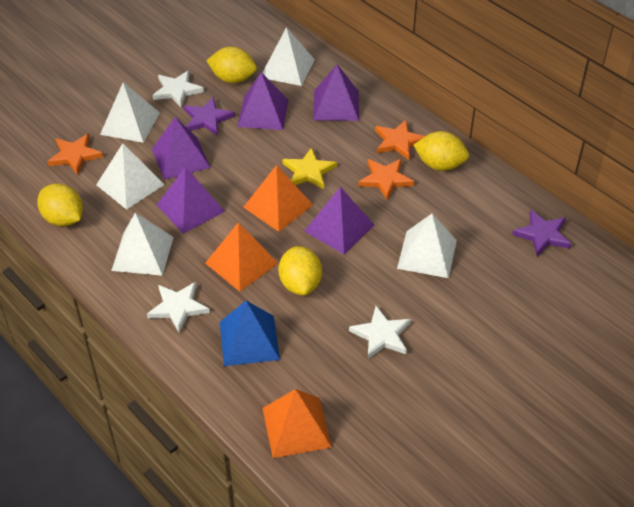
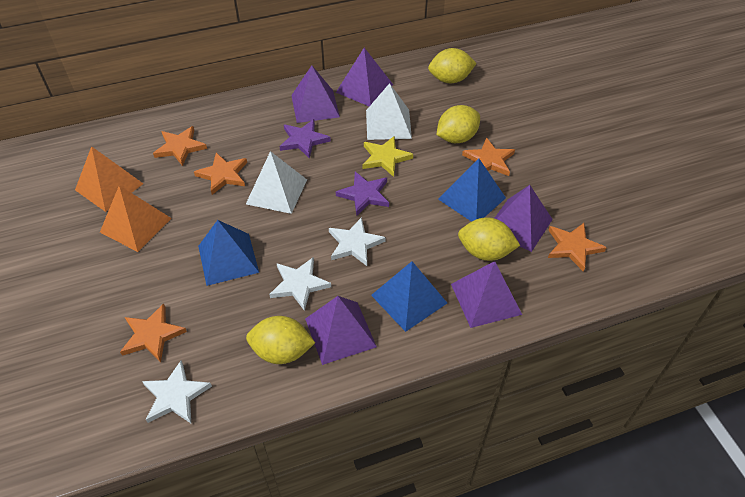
blue pyramid: [220,301,280,366] = 1 -> [198,220,259,286] [371,261,447,332] [438,158,506,222] = 3
orange pyramid: [205,222,278,291] [243,165,313,232] [262,389,332,458] = 3 -> [75,146,143,212] [100,185,172,252] = 2
orange star: [47,133,103,175] [358,159,414,200] [375,120,425,160] = 3 -> [120,303,187,362] [153,126,207,166] [194,153,247,195] [462,137,515,176] [548,223,607,272] = 5
white pyramid: [96,143,165,210] [100,82,160,143] [111,213,173,276] [262,27,315,86] [397,214,457,278] = 5 -> [246,151,307,214] [366,83,412,140] = 2

